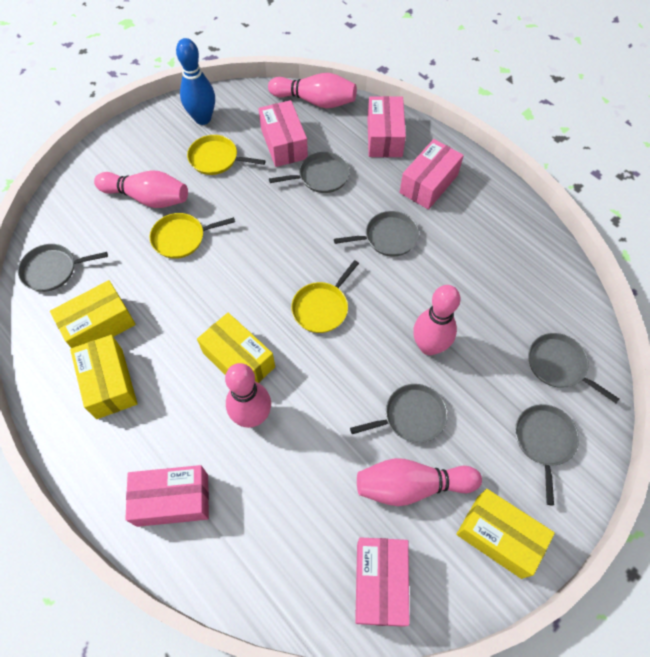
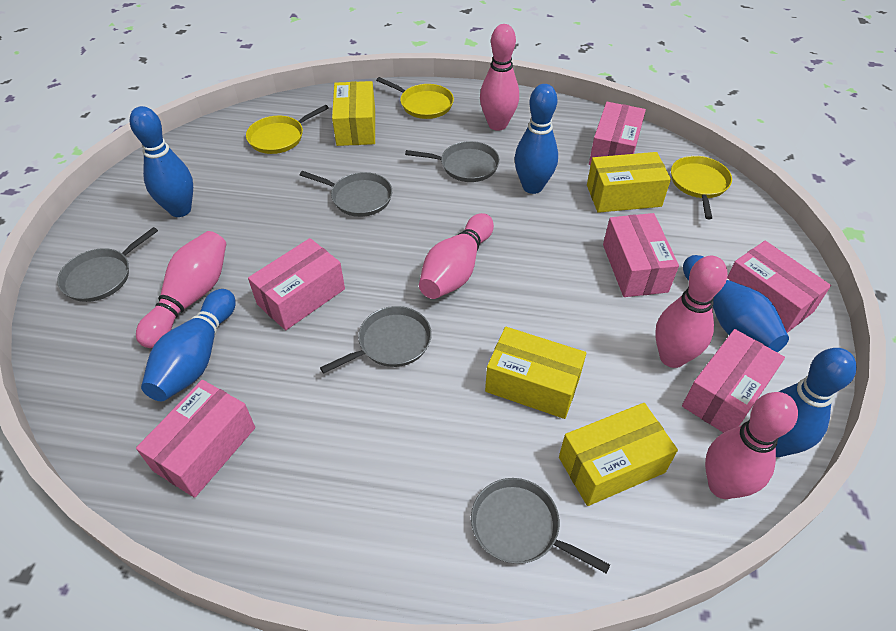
blue bowling pin: [176,38,215,125] = 1 -> [130,106,193,217] [141,289,235,401] [514,84,558,194] [683,255,789,352] [776,348,857,457] = 5
grey pan: [18,244,108,292] [269,152,350,193] [334,211,419,257] [350,384,448,443] [515,404,579,505] [528,333,619,403] = 6 -> [57,227,158,302] [300,171,392,217] [320,306,432,374] [405,141,500,182] [471,478,610,574] = 5
pink box: [125,465,209,527] [258,100,308,167] [355,537,410,627] [367,96,406,157] [400,139,464,210] = 5 -> [136,380,255,498] [248,238,345,330] [589,102,646,165] [603,213,679,297] [682,329,785,433] [727,241,831,333] = 6

